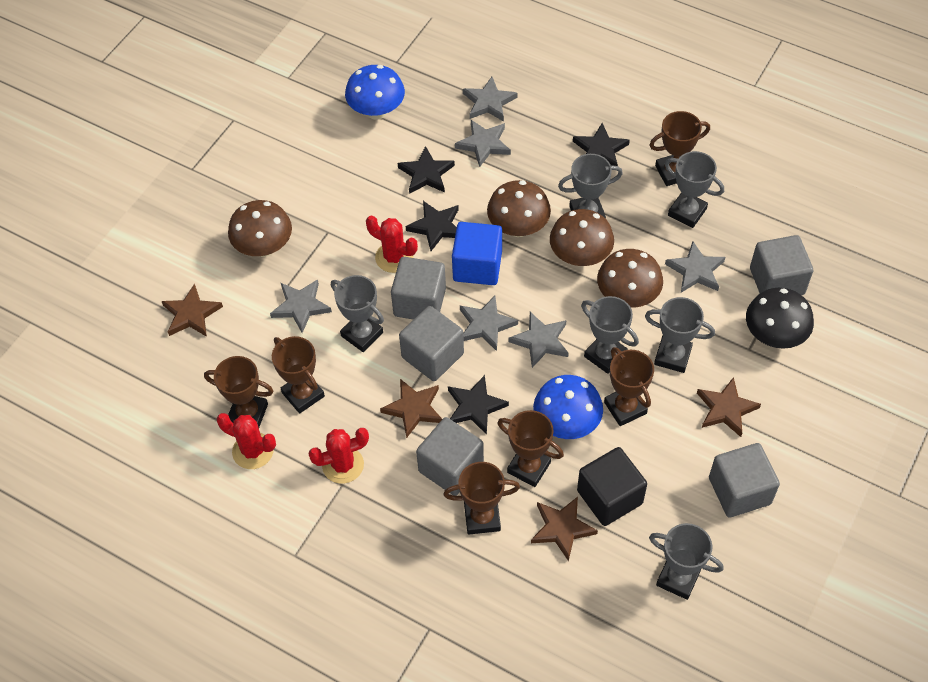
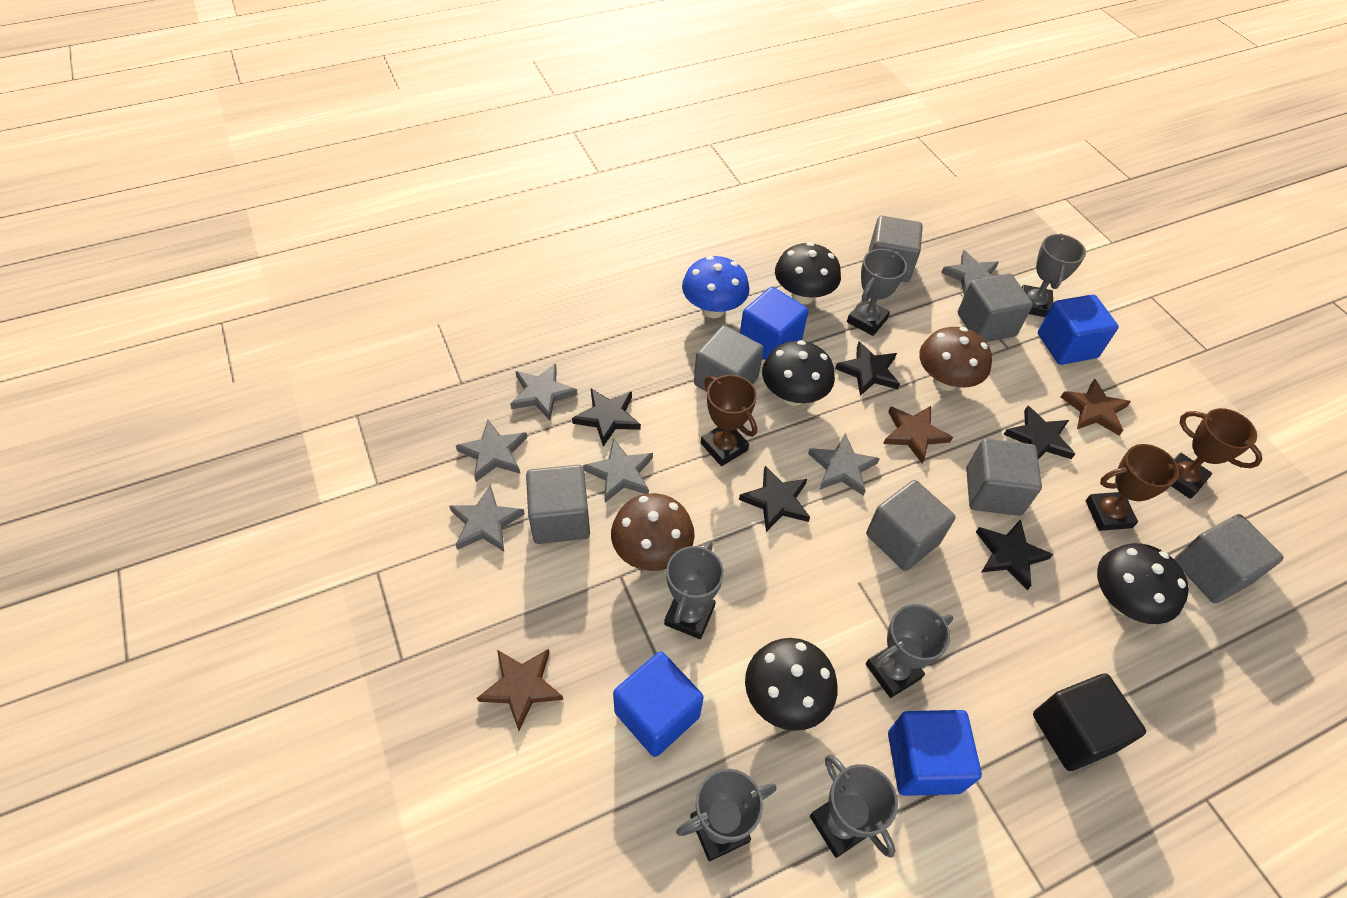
black mushroom: [746,288,814,349] = 1 -> [745,638,838,731] [762,340,835,406] [775,242,841,304] [1097,543,1189,624] = 4
black star: [398,146,455,194] [406,201,459,251] [448,375,509,435] [573,123,630,166] = 4 -> [572,388,641,447] [739,466,810,532] [835,342,900,396] [976,519,1053,590] [1003,406,1075,459] = 5
blue cube: [452,222,502,285] = 1 -> [613,651,704,757] [740,287,809,360] [888,710,982,796] [1038,294,1119,365] = 4
blue mushroom: [345,65,405,120] [533,375,603,439] = 2 -> [682,256,749,318] = 1
brown mushroom: [228,200,292,257] [487,180,551,237] [550,209,614,266] [597,249,663,308] = 4 -> [611,493,695,571] [919,327,992,391] = 2
brown star: [161,284,223,337] [380,379,442,438] [531,497,598,562] [697,377,761,437] = 4 -> [477,649,563,731] [883,406,953,463] [1061,379,1131,435] = 3
brown trophy: [204,356,273,428] [272,336,325,414] [443,462,520,535] [498,410,564,487] [604,347,654,426] [650,111,710,186] = 6 -> [701,375,757,466] [1086,444,1185,531] [1171,408,1263,499] = 3
grey cube: [391,257,446,320] [399,306,464,381] [416,417,484,496] [709,443,780,518] [750,235,813,295] = 5 -> [526,465,590,544] [694,325,764,392] [866,480,956,571] [869,216,923,283] [958,273,1033,342] [966,439,1042,516] [1174,514,1284,603] = 7
red cactus: [216,413,276,469] [308,428,369,484] [366,216,418,273] = 3 -> none = 0

